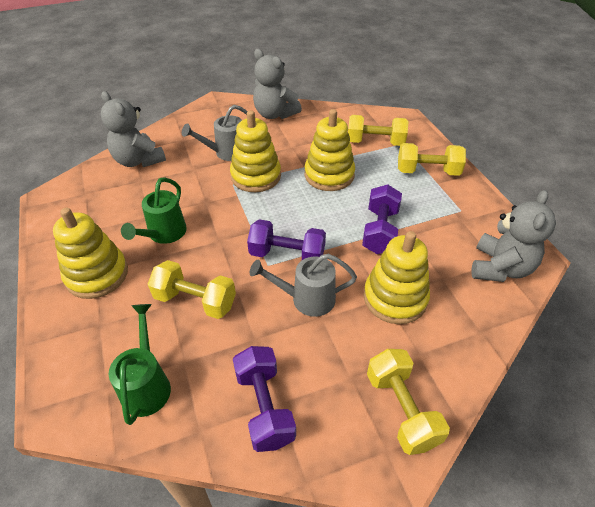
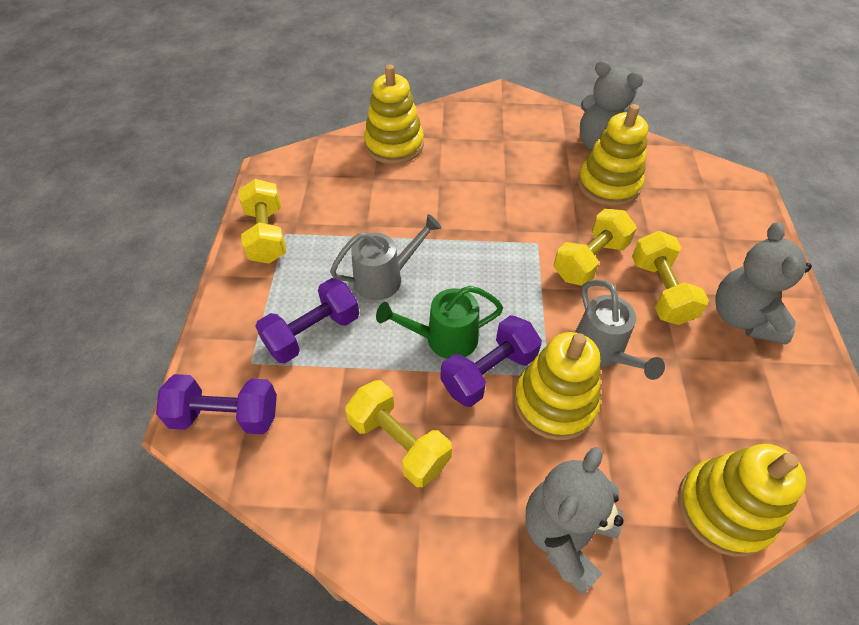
green watering can: [109,304,171,425] [121,177,187,244] = 2 -> [376,286,503,359] = 1

